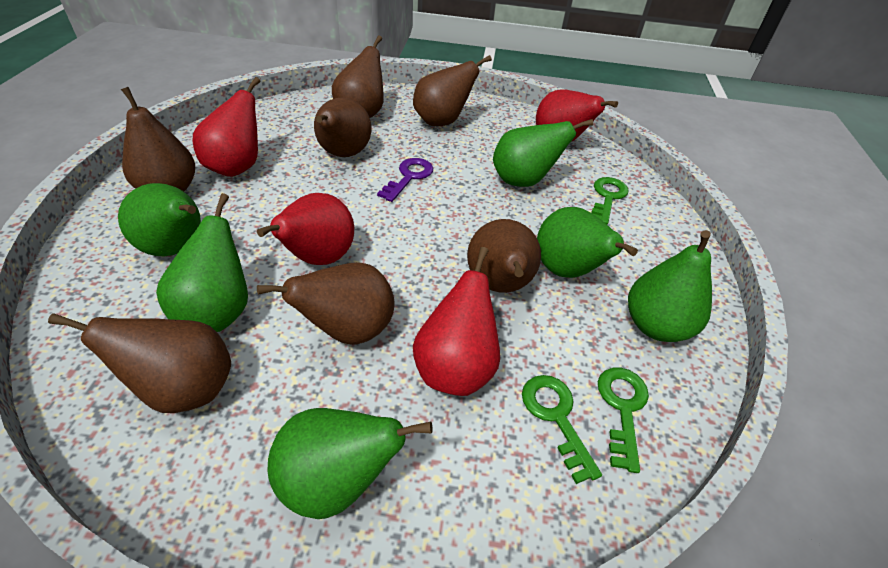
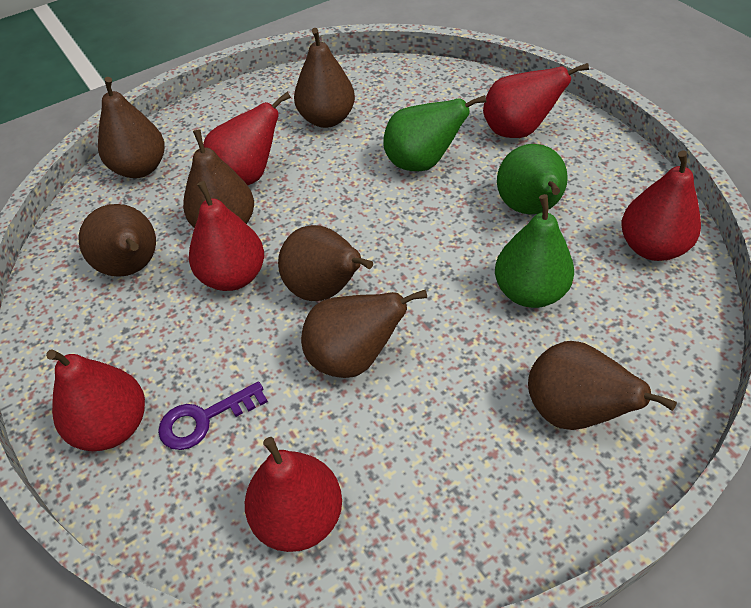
green key: [522,375,602,484] [591,177,629,224] [598,368,649,473] = 3 -> none = 0
green pear: [118,183,201,256] [156,193,248,332] [268,408,432,519] [493,119,593,187] [537,207,638,278] [628,230,712,342] = 6 -> [383,95,486,171] [495,194,574,308] [497,144,568,214] = 3
red pear: [193,77,260,177] [257,193,354,265] [413,247,500,396] [536,89,618,142] = 4 -> [46,349,145,451] [189,181,264,291] [203,92,291,185] [245,437,342,552] [483,63,589,138] [622,151,701,261] = 6

